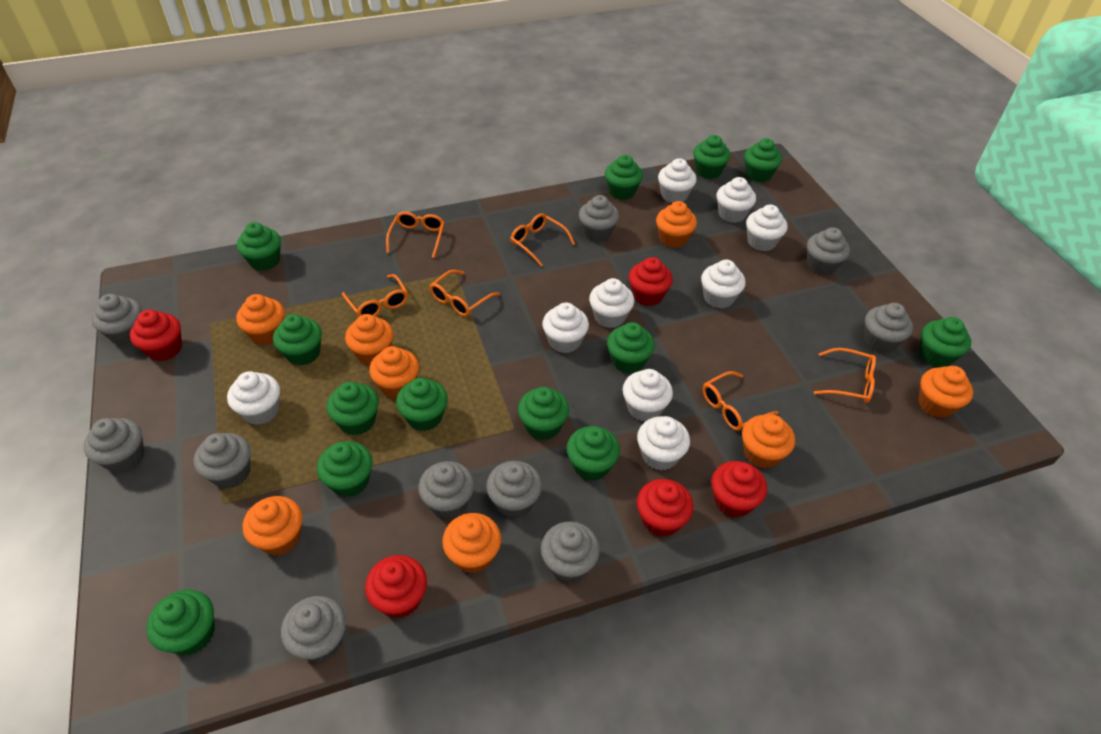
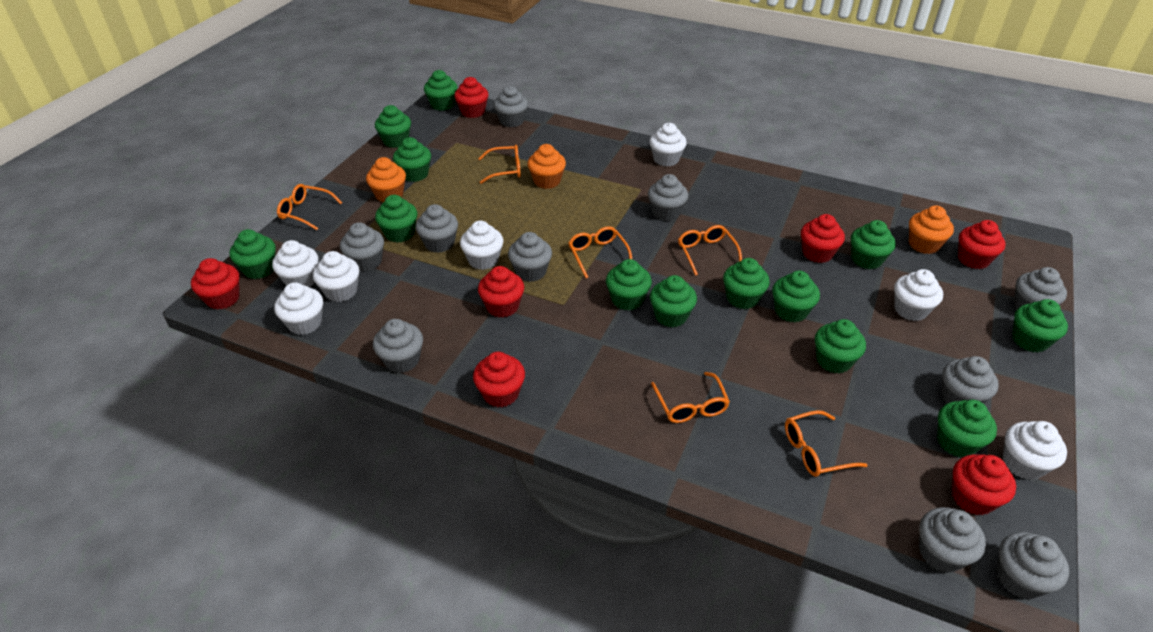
orange cupcake: [236,294,285,345] [243,496,303,556] [345,314,393,365] [369,346,419,399] [442,513,501,573] [656,201,697,248] [742,414,795,469] [918,366,973,418] = 8 -> [366,157,406,202] [528,144,566,189] [909,205,954,254] = 3
red cupcake: [130,310,182,361] [365,555,427,619] [629,257,673,306] [637,479,693,537] [711,461,767,518] = 5 -> [191,258,240,309] [454,77,488,118] [473,352,525,408] [478,266,524,318] [801,214,845,263] [952,454,1016,515] [958,220,1006,269] = 7
white cupcake: [227,371,280,425] [542,303,589,353] [589,278,634,328] [623,369,673,421] [637,416,690,470] [658,158,696,203] [701,260,746,309] [717,177,756,223] [746,204,788,251] = 9 -> [272,240,318,287] [274,282,323,335] [313,251,359,302] [460,221,503,270] [649,123,687,167] [894,269,943,321] [1003,421,1067,480] = 7

